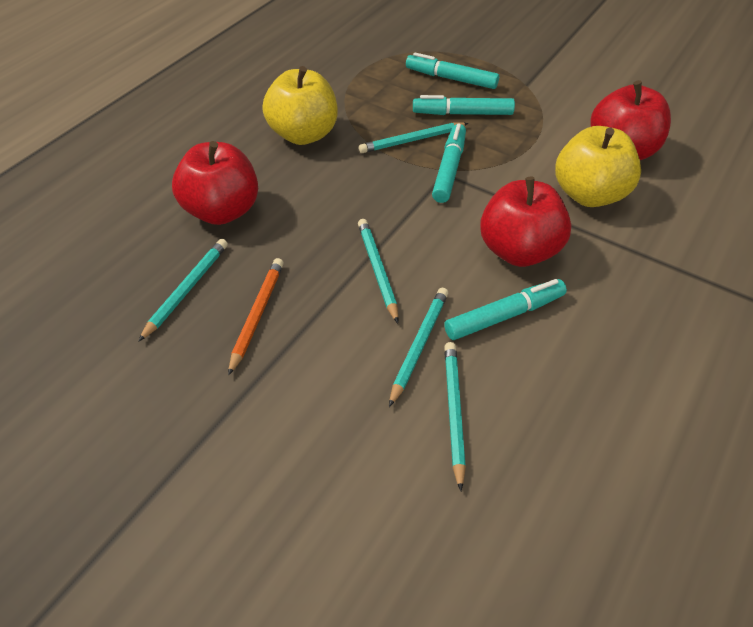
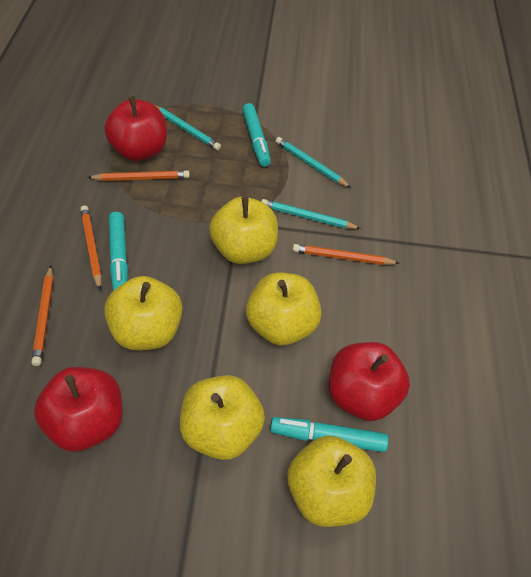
orange pencil: [228,258,284,376] = 1 -> [31,266,53,366] [80,205,102,290] [87,171,190,181] [292,244,399,265] = 4
turquoise marker: [406,53,499,89] [413,95,515,115] [432,123,466,203] [444,279,567,340] = 4 -> [109,212,128,291] [242,103,271,167] [270,417,388,452] = 3
turquoise pencil: [138,239,228,342] [358,219,399,323] [359,123,469,153] [389,288,449,407] [444,342,466,491] = 5 -> [155,105,221,150] [261,199,361,229] [276,137,351,188] = 3
yellow apple: [263,66,338,145] [555,126,641,207] = 2 -> [104,276,183,350] [180,375,265,460] [209,197,278,264] [246,273,321,345] [287,436,376,527] = 5

